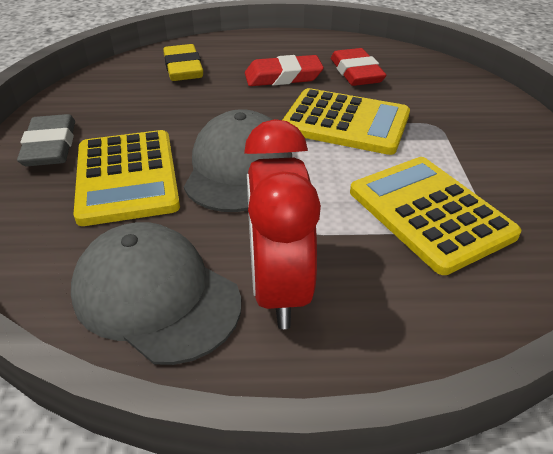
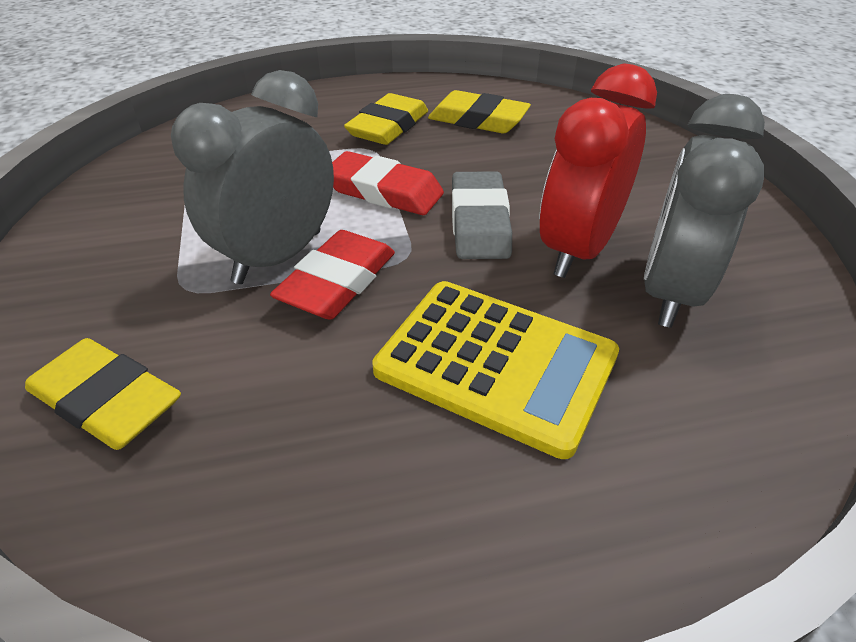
grey cap: [71,222,241,365] [184,109,292,212] = 2 -> none = 0
grey clock: none = 0 -> [171,70,334,284] [644,94,765,328] = 2
yellow calculator: [73,130,180,226] [283,88,410,155] [350,157,521,275] = 3 -> [373,281,619,459] = 1
yellow eraser: [163,44,203,81] = 1 -> [25,338,181,450] [344,93,428,145] [428,90,531,133] = 3

